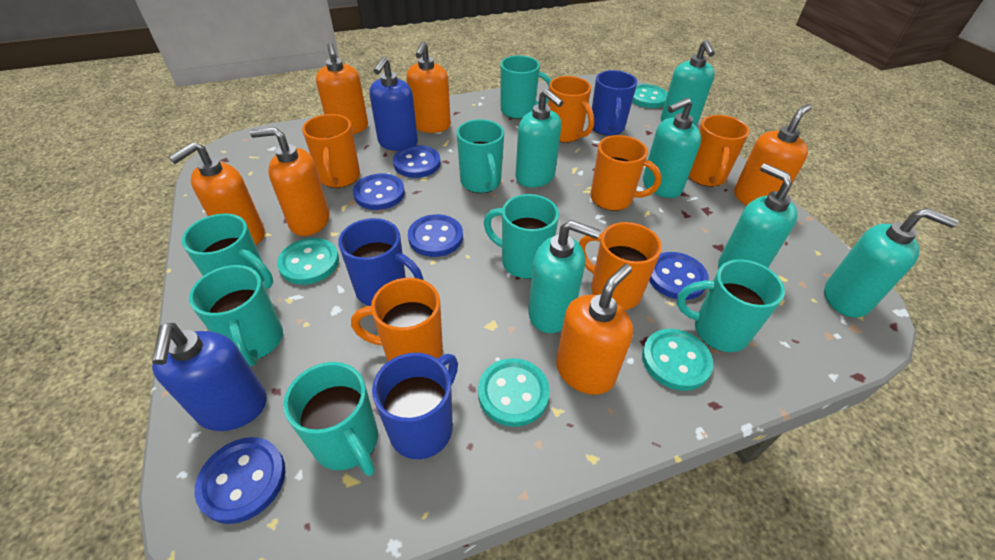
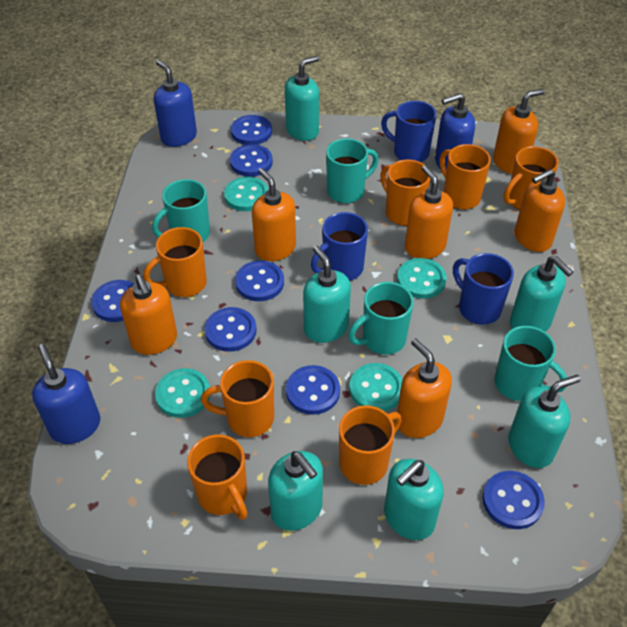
blue button: [194,437,286,524] [353,174,405,210] [393,145,441,178] [408,214,463,257] [649,252,709,300] = 5 -> [91,280,134,322] [205,307,256,352] [230,144,273,177] [231,115,272,145] [235,261,284,301] [286,365,340,415] [482,471,545,529] = 7
blue soap dispenser: [152,323,267,431] [369,57,418,151] = 2 -> [32,344,100,444] [154,60,197,147] [435,93,475,169] = 3
orange mug: [302,114,360,188] [351,278,443,361] [548,76,594,143] [579,222,662,310] [590,135,662,211] [689,115,749,187] = 6 -> [143,227,207,297] [187,434,247,520] [201,360,274,437] [339,405,402,485] [380,160,430,226] [439,144,491,210] [503,146,559,210] = 7
turquoise mug: [182,213,273,289] [189,265,283,366] [283,362,378,476] [457,119,504,193] [483,194,559,279] [500,55,552,119] [677,259,785,352] = 7 -> [152,179,210,242] [326,138,379,204] [348,282,414,355] [494,326,567,401] = 4

